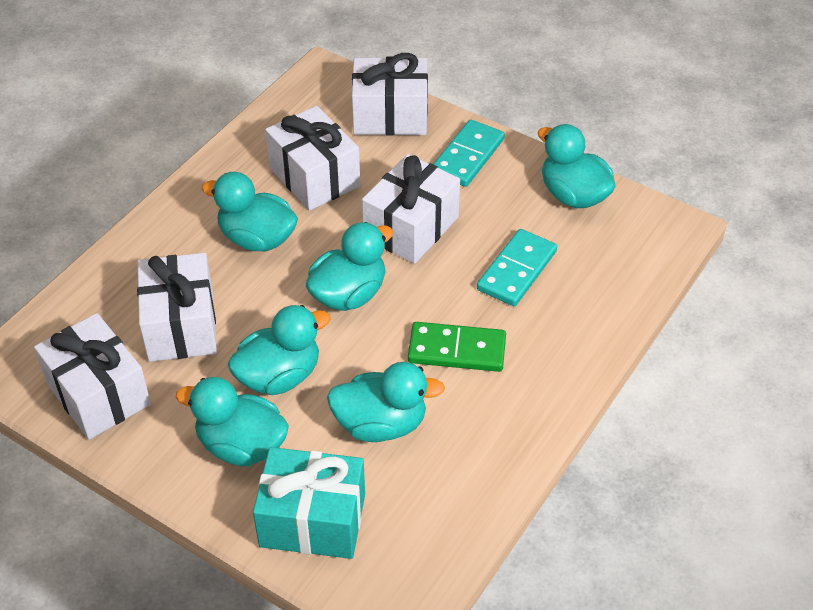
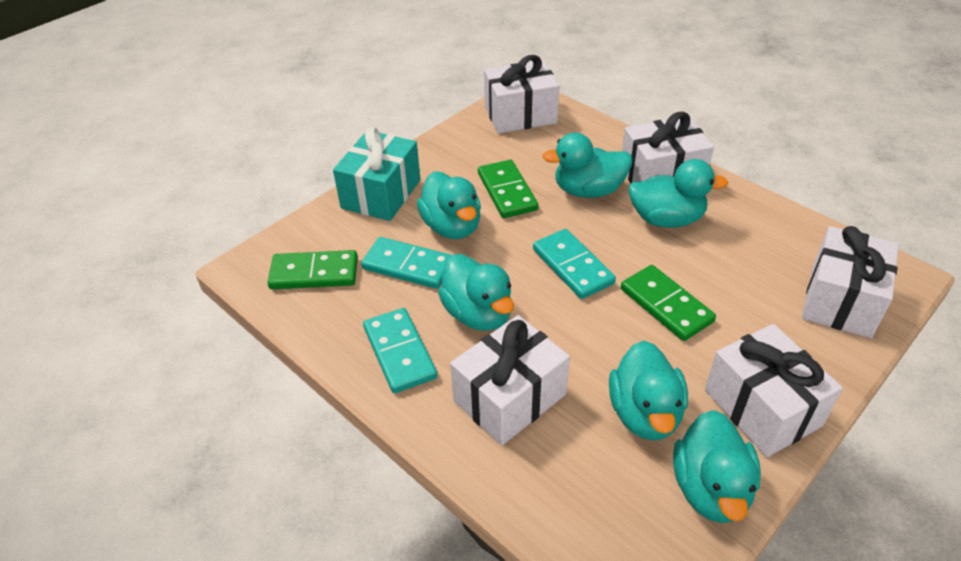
green domino: [408,322,506,372] = 1 -> [267,250,358,289] [478,160,538,218] [621,265,716,341] = 3
turquoise domino: [434,120,505,187] [477,229,557,306] = 2 -> [361,237,452,289] [363,308,437,393] [533,229,616,299] = 3

